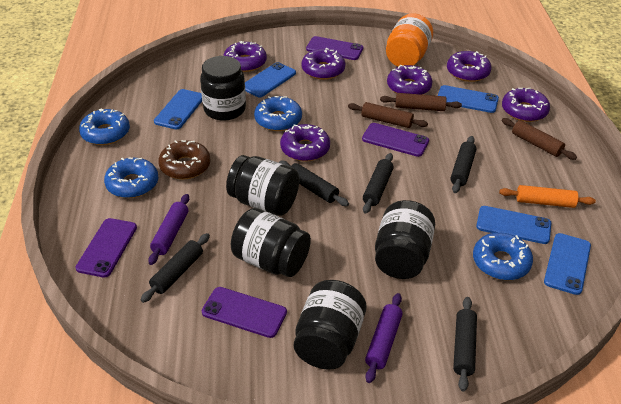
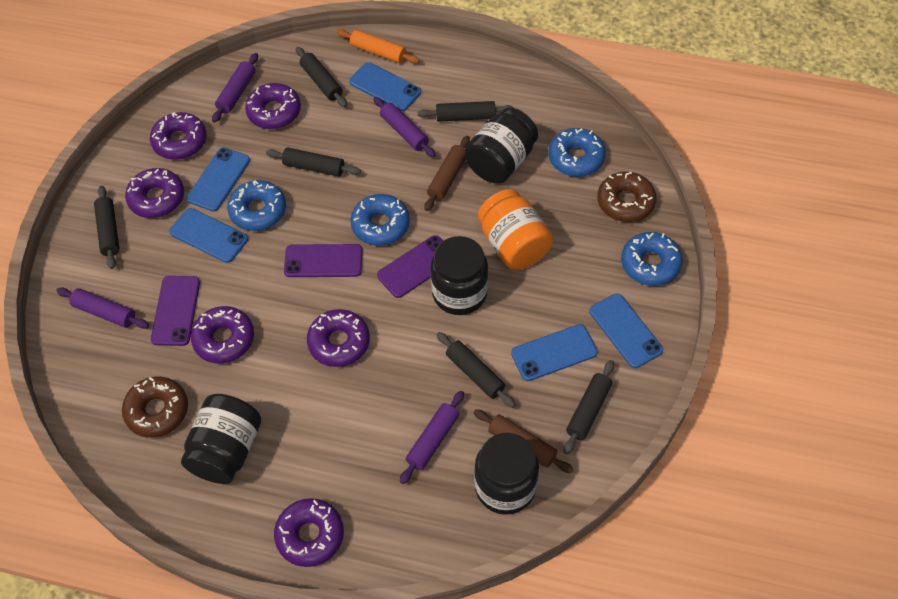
black jar: [200,56,246,121] [226,155,299,216] [231,208,311,277] [294,280,366,370] [375,200,435,279] = 5 -> [181,394,261,484] [430,236,488,315] [465,108,538,183] [474,433,539,515] = 4
black rolling pin: [141,233,210,303] [279,161,349,206] [363,153,394,214] [450,136,477,193] [453,297,477,392] = 5 -> [94,186,120,269] [266,147,361,177] [296,47,347,107] [418,101,514,122] [437,332,515,408] [564,360,614,455] = 6
brown donut: [158,140,211,179] = 1 -> [122,377,188,438] [597,172,657,222] = 2
brown rolling pin: [348,102,428,128] [380,93,462,111] [502,118,577,160] = 3 -> [424,136,470,211] [474,409,573,473] = 2
purple phone: [76,218,137,277] [202,287,287,338] [306,36,363,60] [362,123,429,157] = 4 -> [151,276,200,346] [284,244,363,277] [377,235,443,298] = 3
purple rolling pin: [148,194,189,265] [365,293,403,383] = 2 -> [56,288,149,329] [212,53,258,123] [373,97,436,158] [400,391,464,484] = 4

